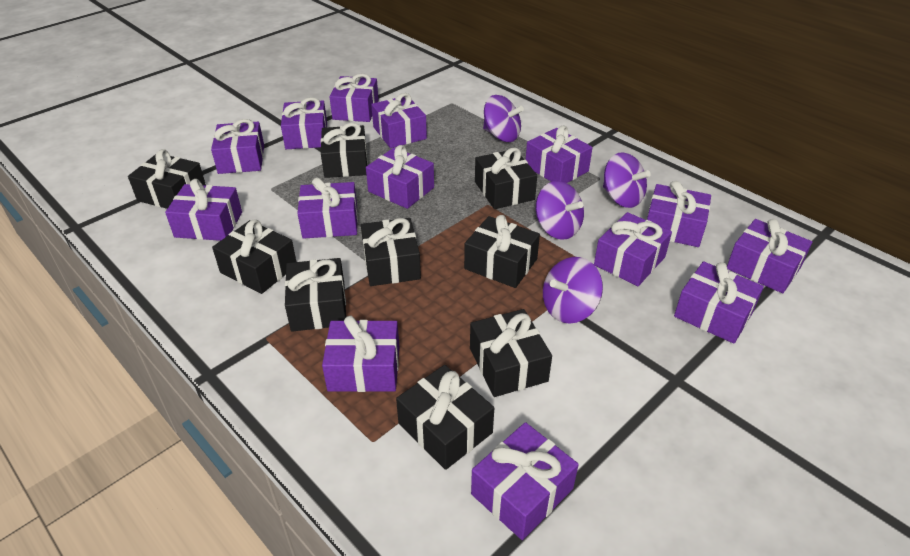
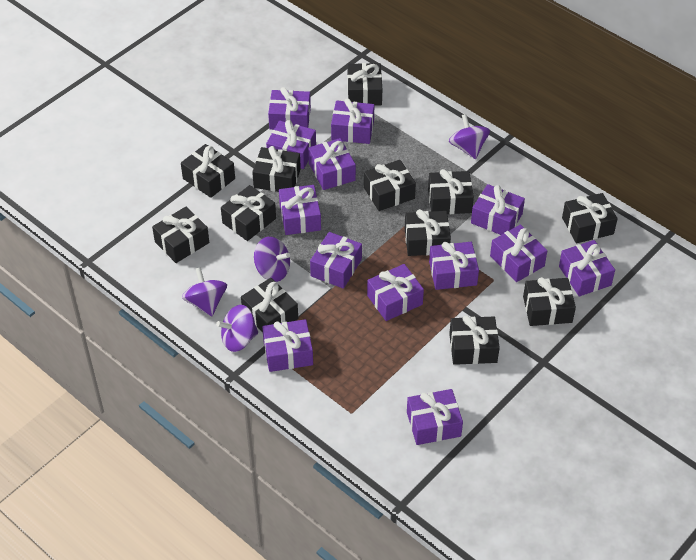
black gift: [128,149,206,209] [212,220,297,294] [285,258,346,332] [321,123,367,178] [361,218,421,286] [396,365,494,470] [464,215,540,288] [470,309,552,397] [475,148,537,209] = 9 -> [152,207,209,263] [181,144,235,198] [221,185,276,241] [241,278,298,332] [252,146,301,192] [347,63,382,106] [364,160,416,211] [405,209,451,256] [428,169,474,214] [449,315,500,365] [523,277,576,326] [562,193,618,243] = 12
purple gift: [165,179,242,241] [211,119,264,174] [281,97,327,149] [297,178,358,239] [322,316,399,392] [329,73,379,122] [366,145,434,209] [371,93,427,148] [471,422,579,540] [526,126,593,183] [594,212,672,286] [647,181,711,247] [674,261,764,344] [727,219,812,293] = 14 -> [262,319,313,372] [266,120,316,169] [268,87,311,130] [279,185,321,235] [308,138,356,190] [310,232,362,289] [331,98,374,144] [367,264,424,321] [407,389,463,445] [429,242,479,290] [471,184,525,235] [490,225,547,282] [559,240,615,297] = 13

